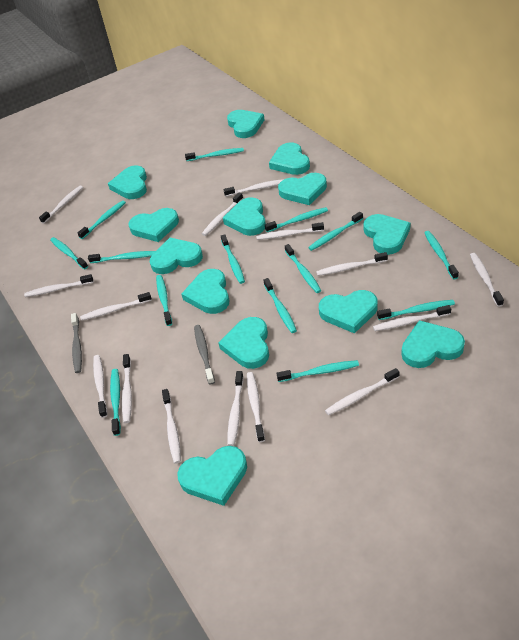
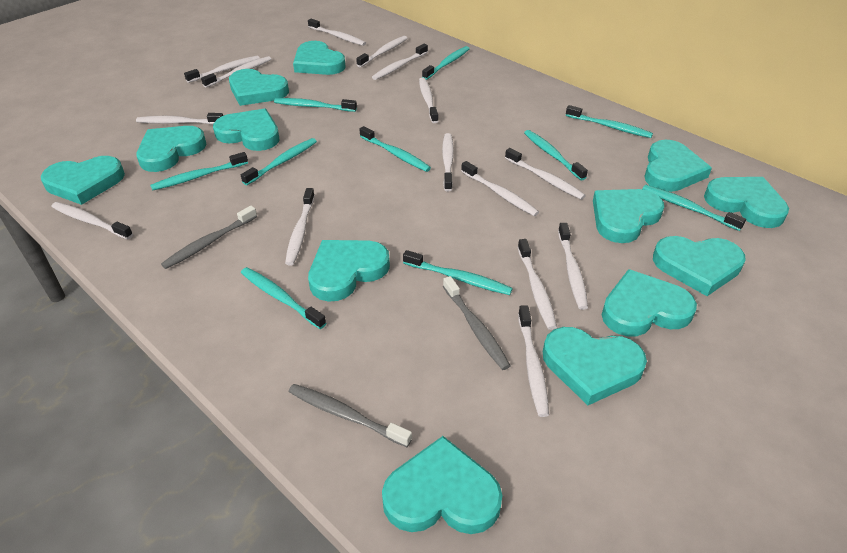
grey toothbrush: [71,313,82,373] [194,325,215,385] = 2 -> [161,206,257,269] [289,384,412,447] [443,276,511,370] = 3
turquoise toothbrush: [50,237,88,270] [78,201,126,239] [88,251,156,263] [110,369,121,436] [156,275,172,326] [185,148,244,161] [221,234,245,284] [264,278,297,333] [265,207,328,232] [276,360,359,382] [285,244,321,293] [308,212,363,251] [377,300,455,320] [424,231,459,280] = 14 -> [150,152,248,190] [241,138,317,185] [241,267,326,329] [274,98,357,112] [360,126,431,172] [403,250,513,295] [422,46,470,80] [524,130,588,181] [566,105,653,138] [643,185,746,231] = 10

